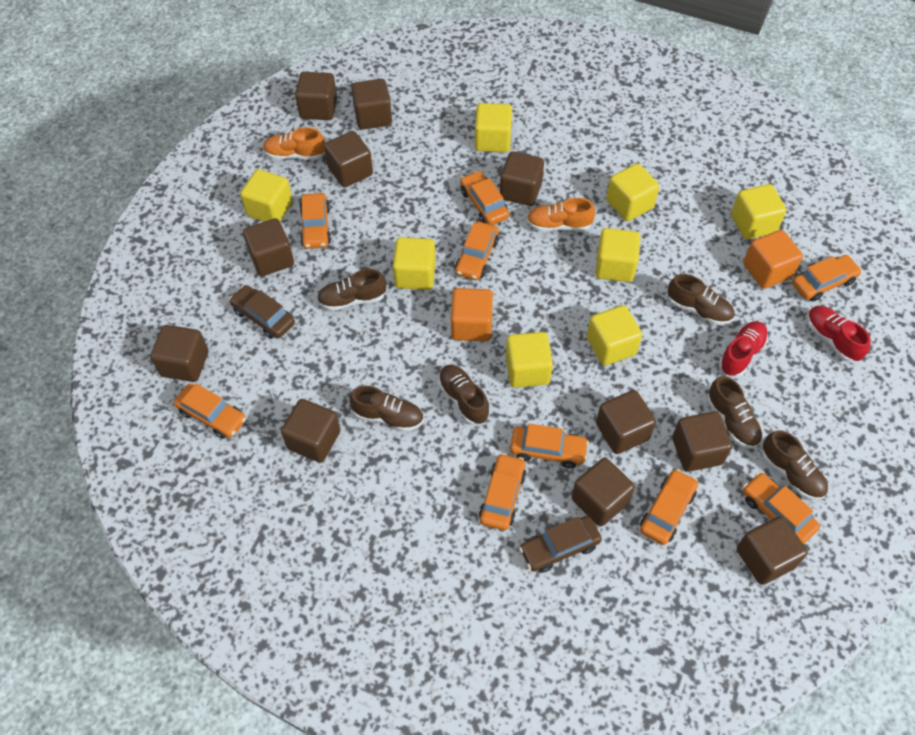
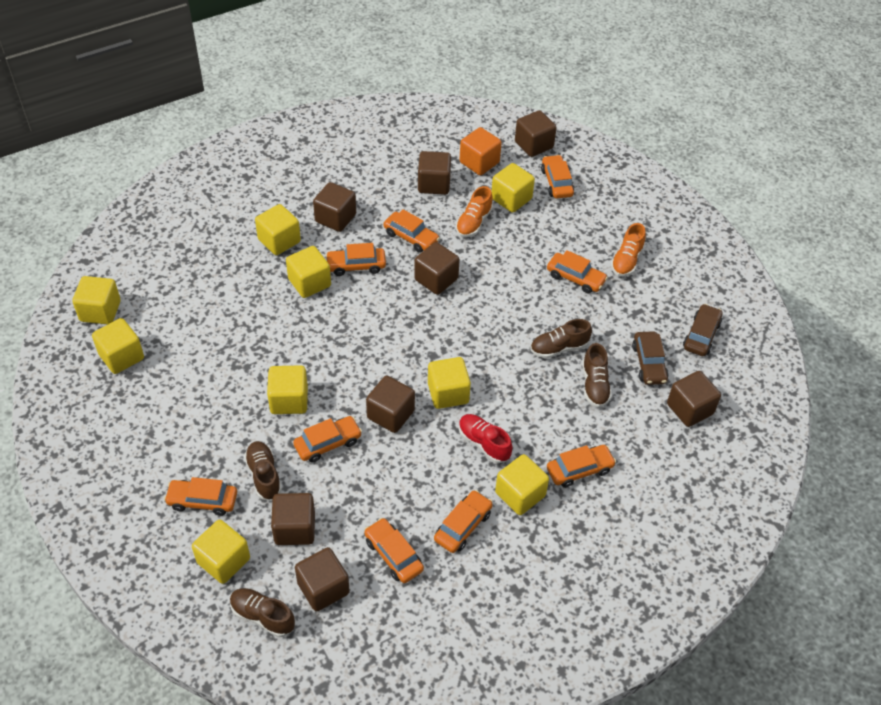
brown cube: [151,325,208,382] [243,218,294,276] [281,399,340,463] [295,72,337,120] [324,131,373,187] [351,79,392,130] [500,152,544,206] [572,458,635,526] [596,390,656,454] [672,411,732,472] [737,516,808,585] = 11 -> [271,493,315,545] [295,547,350,612] [313,182,356,232] [366,376,415,433] [414,242,460,295] [418,151,451,195] [515,110,557,157] [667,371,721,427] = 8
brown shoe: [317,269,386,311] [349,386,424,432] [438,365,490,425] [668,274,734,325] [707,376,763,449] [761,430,828,500] = 6 -> [230,588,295,637] [244,441,282,500] [530,319,592,358] [582,343,612,408] = 4
orange cube: [451,288,493,341] [743,230,803,289] = 2 -> [460,127,502,175] = 1
red shoe: [719,321,768,377] [807,306,871,363] = 2 -> [459,414,512,463] = 1
yellow cube: [240,169,293,222] [393,237,436,290] [475,103,512,152] [505,332,553,388] [587,305,642,366] [595,228,640,282] [606,163,659,221] [731,184,787,240] = 8 -> [72,276,121,325] [92,318,144,374] [192,520,250,584] [255,204,301,255] [267,365,308,414] [286,246,331,298] [428,357,471,409] [491,163,535,213] [495,454,549,515] = 9

